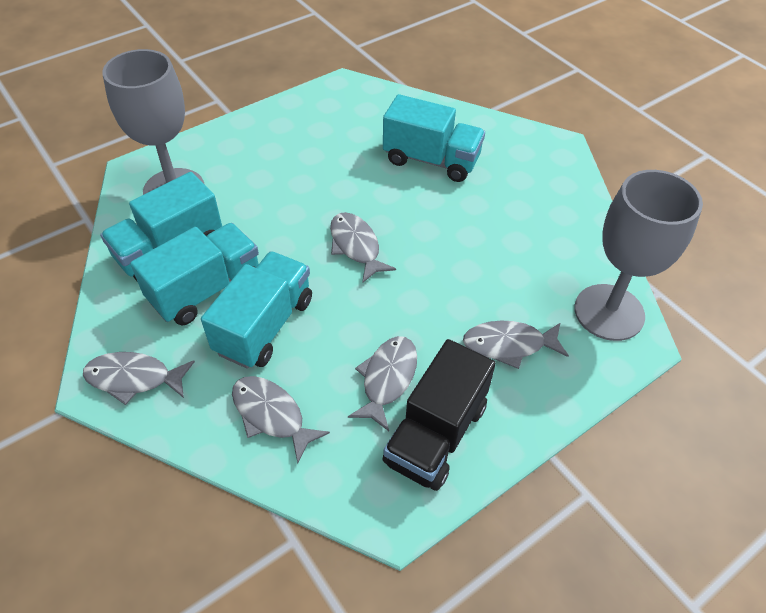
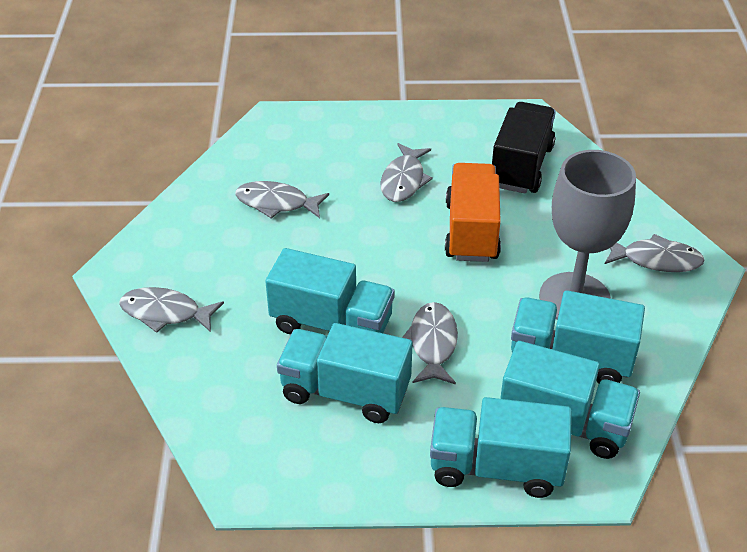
grey goblet: [102,49,204,195] [574,170,703,341] = 2 -> [539,150,636,320] = 1
orange truck: none = 0 -> [445,163,501,262] = 1
turquoise truck: [100,172,222,281] [130,223,259,326] [201,251,312,369] [383,94,485,182] = 4 -> [265,248,395,334] [277,323,413,423] [430,397,572,498] [500,341,640,459] [511,290,645,383] = 5

